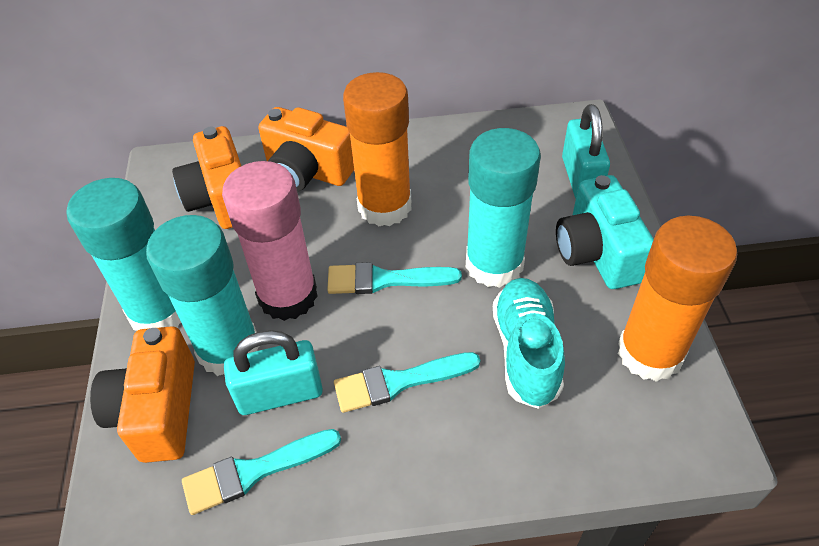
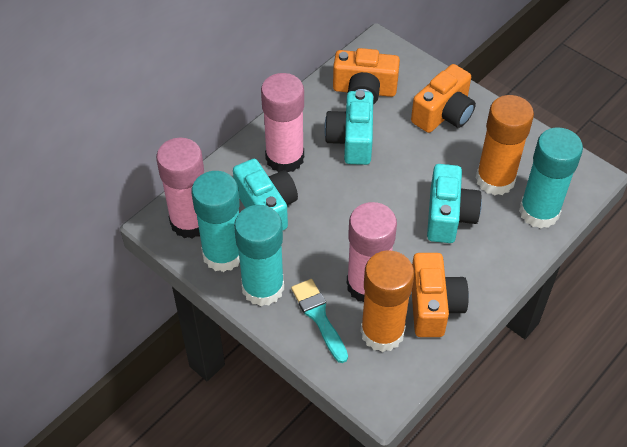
pink glue stick: [222,161,318,321] = 1 -> [156,138,204,238] [261,73,304,172] [346,202,397,302] = 3
turquoise brush: [182,429,341,515] [327,262,462,294] [334,352,480,413] = 3 -> [291,279,348,363] = 1
turquoise camera: [556,175,654,289] = 1 -> [233,159,298,230] [324,90,373,165] [427,164,482,243] = 3
turquoise padlock: [224,330,323,415] [562,104,610,198] = 2 -> none = 0
turquoise shoe: [493,278,565,409] = 1 -> none = 0

